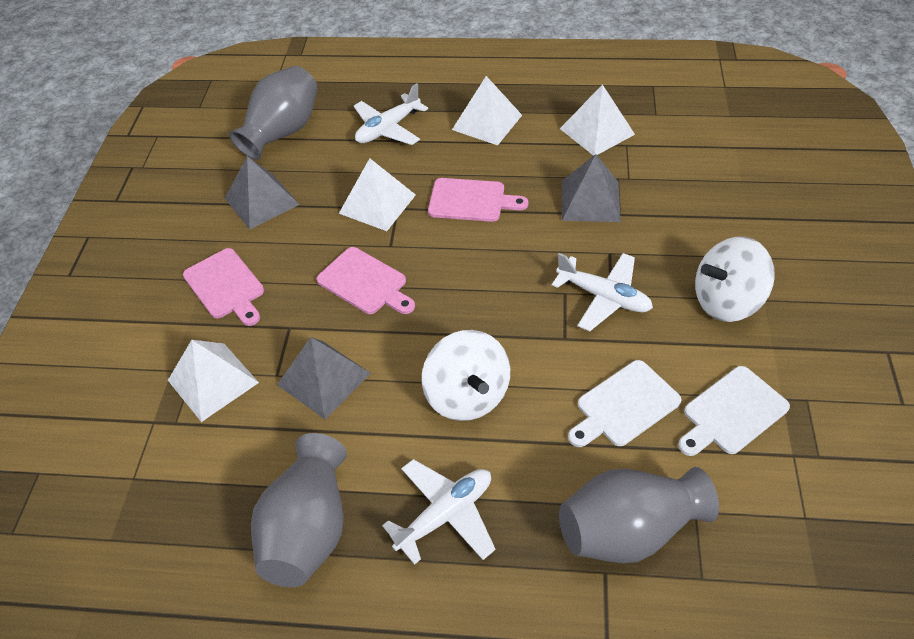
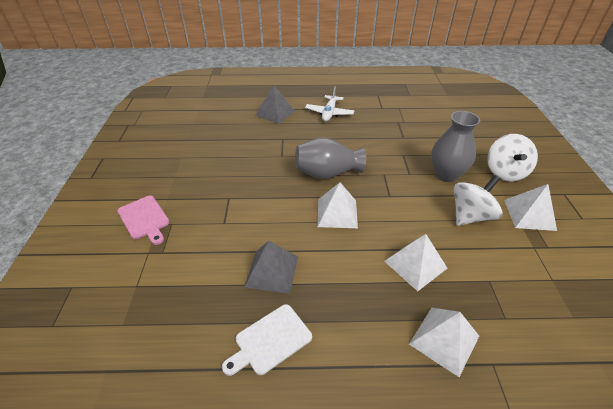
grey pyramid: [225,156,300,230] [277,337,371,419] [562,154,621,222] = 3 -> [245,241,298,294] [255,85,295,124] = 2
grey vase: [229,66,318,160] [251,433,347,587] [559,467,719,563] = 3 -> [295,137,366,179] [431,111,480,182] = 2
pink cutting board: [183,248,264,326] [317,247,415,314] [428,178,528,222] = 3 -> [118,196,169,245] = 1
white cutting board: [568,360,682,447] [678,366,790,456] = 2 -> [222,304,312,376] = 1
white plane: [354,83,428,145] [382,459,496,565] [552,253,653,331] = 3 -> [305,86,354,122] = 1

